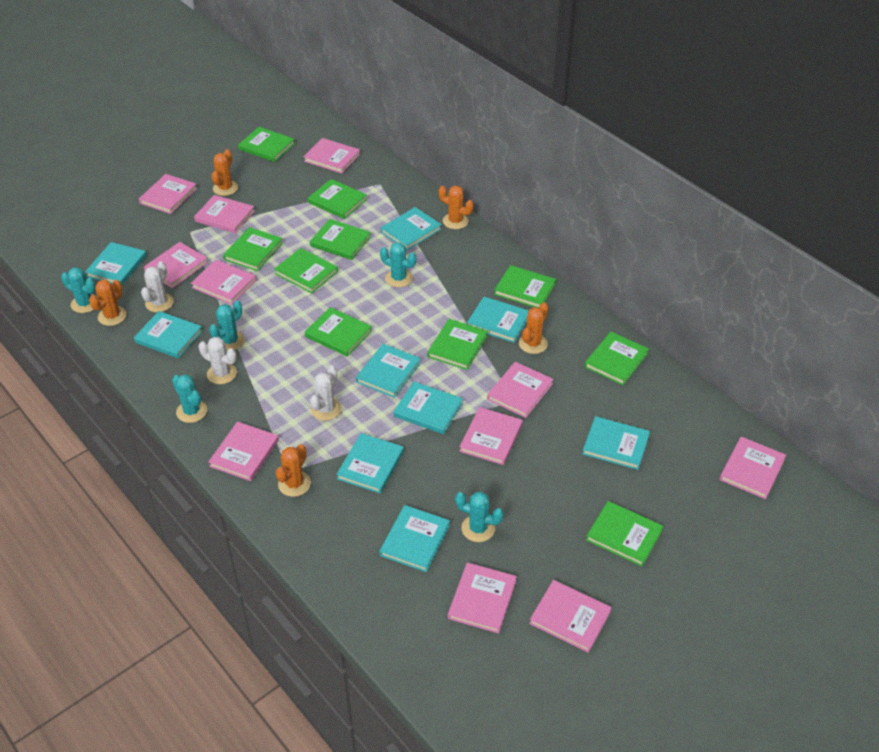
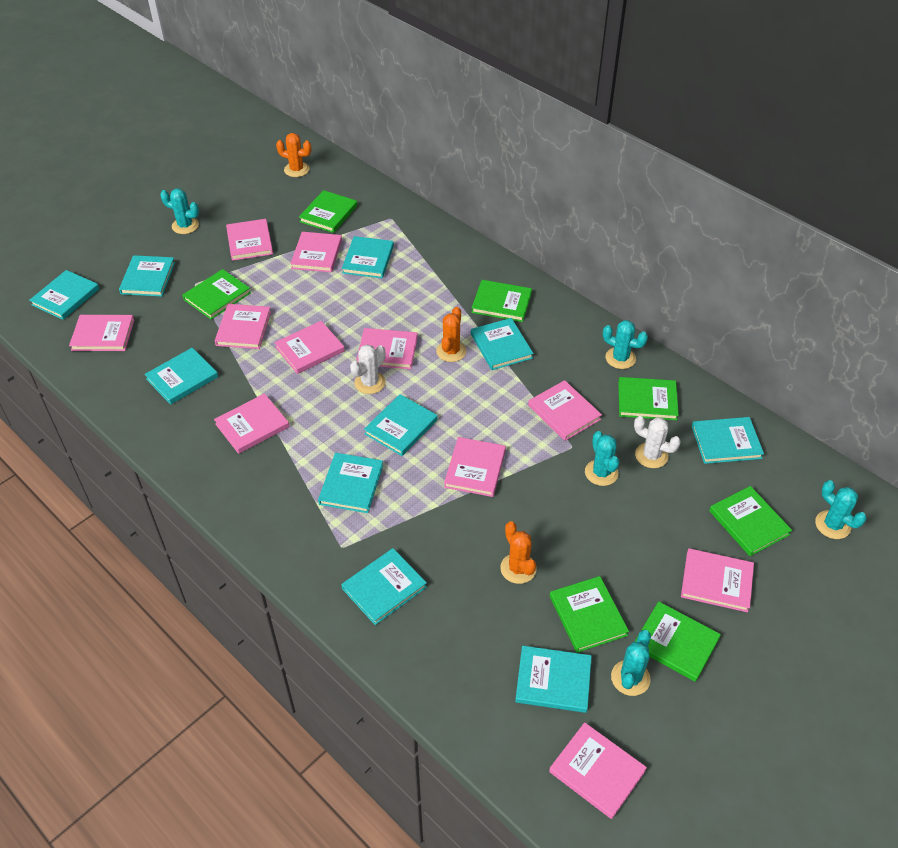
green book: [223,227,283,271] [238,127,295,162] [274,248,338,293] [305,307,372,357] [308,179,367,219] [310,219,371,260] [427,319,488,370] [494,265,556,308] [584,332,649,385] [586,501,663,567] = 10 -> [183,269,251,319] [299,190,357,233] [471,280,532,322] [550,576,629,653] [618,377,679,420] [634,601,721,682] [709,486,792,556] = 7
orange cactus: [89,280,127,326] [211,149,238,196] [275,444,311,497] [439,186,474,229] [519,302,548,354] = 5 -> [276,133,311,177] [436,307,467,362] [500,521,537,584] = 3
turquoise book: [85,242,147,285] [134,311,203,358] [336,433,404,494] [356,344,421,398] [379,505,450,572] [381,207,442,250] [393,381,463,434] [467,297,529,343] [582,416,650,470] = 9 -> [29,270,99,320] [119,255,175,297] [145,348,218,405] [318,453,383,513] [341,548,427,625] [342,236,394,278] [364,394,437,456] [471,318,534,370] [515,646,592,713] [692,417,764,464] = 10
white cactus: [141,261,174,312] [199,337,237,384] [310,366,342,421] = 3 -> [350,345,386,394] [634,416,681,468] = 2

